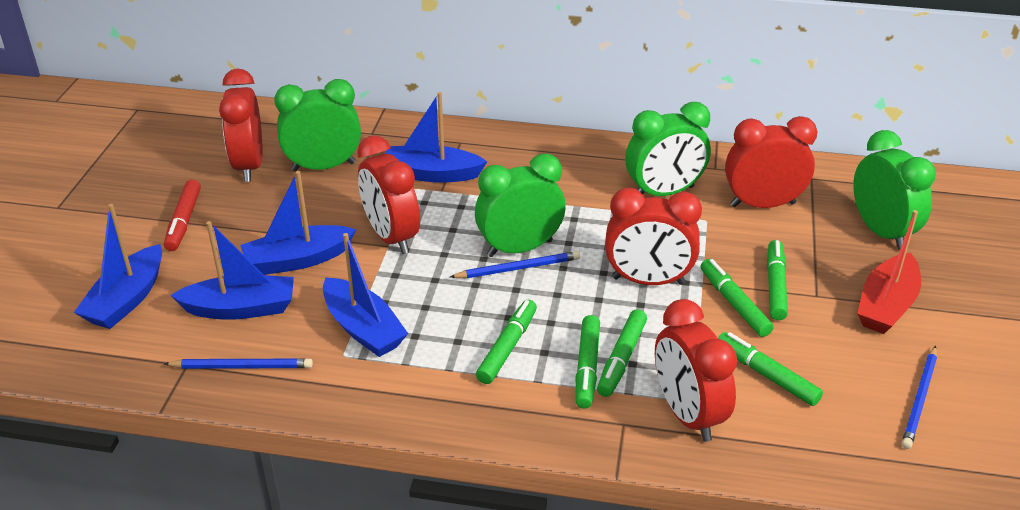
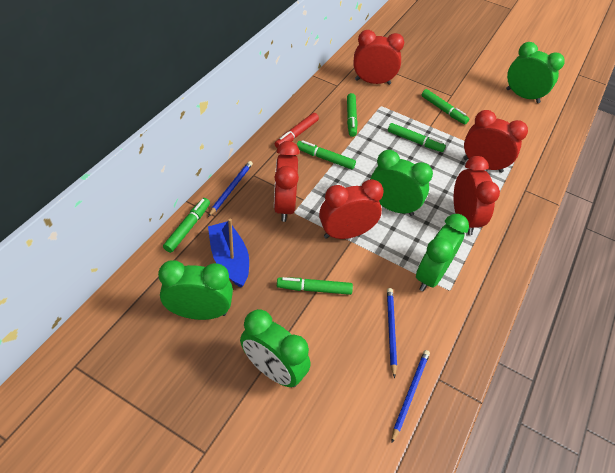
blue boat: [74,204,162,329] [171,221,294,320] [240,171,356,275] [323,233,408,357] [385,92,487,183] = 5 -> [208,219,249,287] = 1
green clock: [274,79,361,172] [475,154,566,257] [625,102,711,196] [853,130,936,250] = 4 -> [158,260,233,320] [240,309,310,387] [370,150,433,216] [416,214,469,291] [506,42,565,103] = 5
red boat: [857,210,921,334] = 1 -> none = 0

